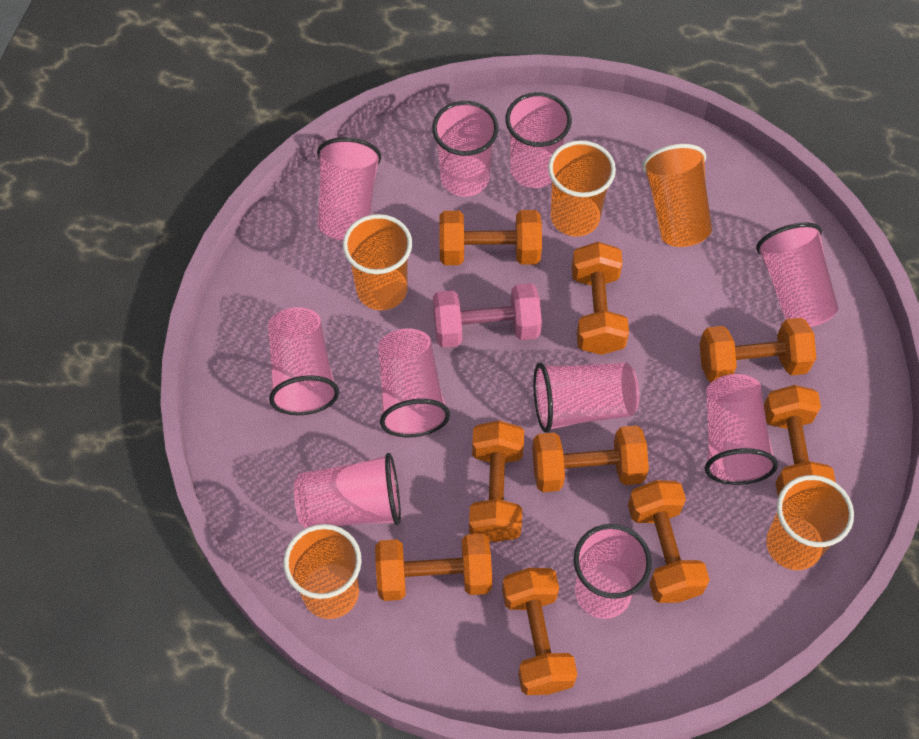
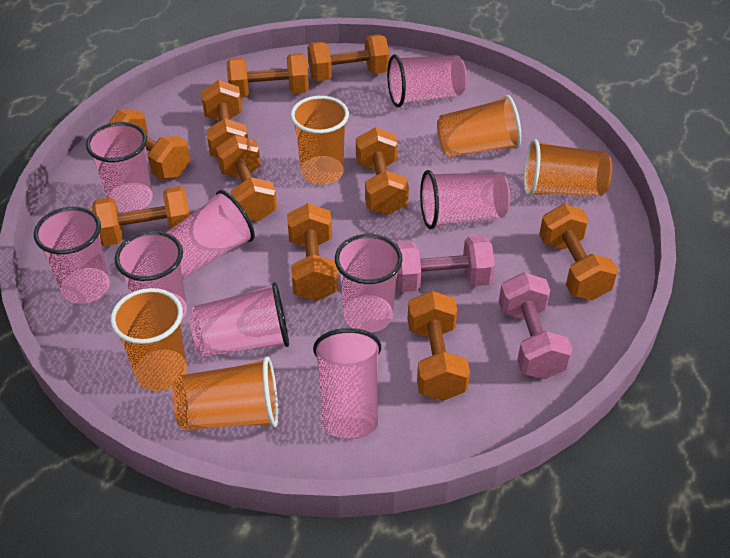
orange dumbbell: [375,534,492,601] [439,210,542,265] [469,421,524,542] [502,568,577,695] [532,426,649,492] [572,242,629,355] [628,480,710,603] [699,318,816,382] [764,385,836,497] = 9 -> [92,186,190,246] [108,109,190,179] [201,80,248,158] [216,135,277,222] [227,53,309,97] [287,203,338,301] [307,34,390,81] [356,127,409,215] [408,291,470,401] [539,204,618,300] = 10
pink cup: [268,307,340,415] [294,453,401,529] [317,137,381,240] [378,328,450,437] [432,101,499,197] [505,92,572,188] [534,363,639,433] [573,524,652,619] [705,374,778,485] [756,222,838,327] = 10 -> [34,207,110,304] [86,122,153,213] [115,231,187,321] [166,190,255,277] [189,282,289,357] [313,328,381,439] [335,234,403,333] [387,54,467,107] [420,170,510,229] = 9
pink dumbbell: [433,283,542,348] = 1 -> [395,235,495,292] [499,272,572,379] = 2

